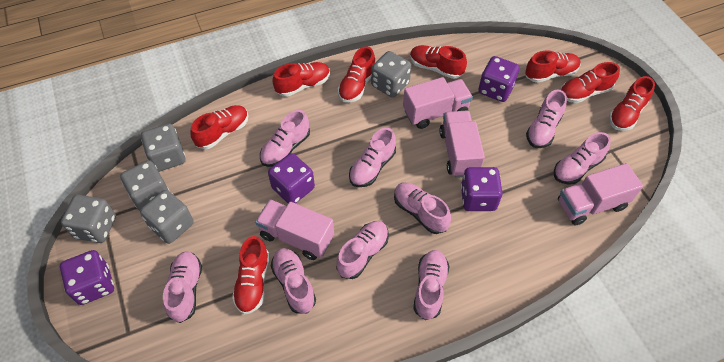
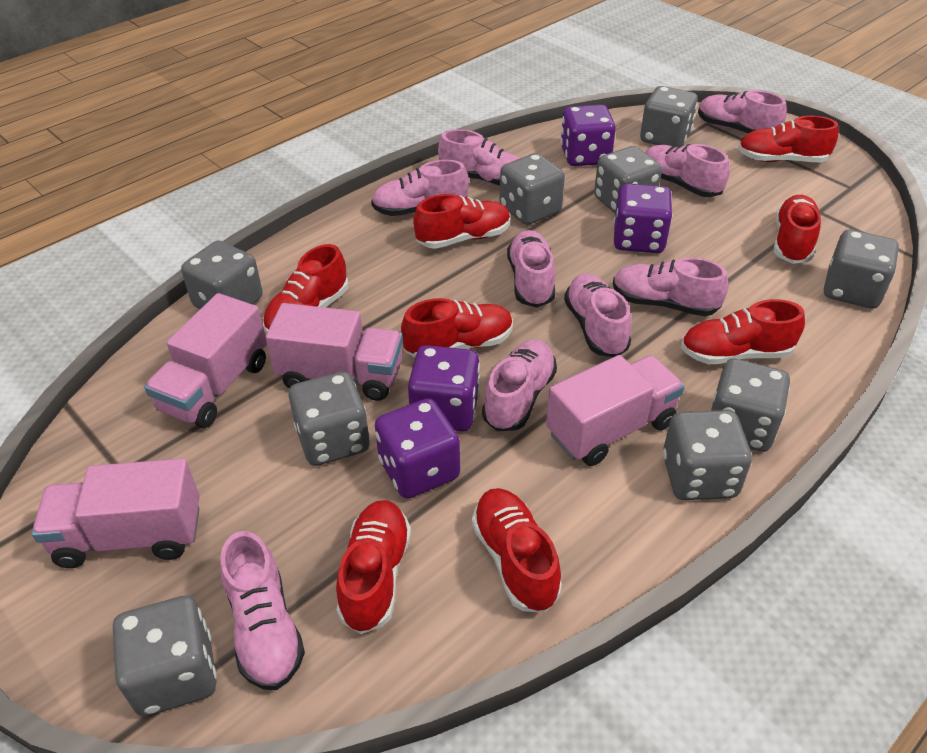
grey dice: [61,195,116,243] [120,160,170,211] [140,190,194,244] [141,124,186,172] [371,51,411,98] = 5 -> [113,596,217,716] [181,240,263,309] [289,371,370,466] [500,153,565,225] [594,146,662,214] [640,86,698,147] [663,410,752,500] [711,358,790,452] [824,230,899,309] = 9

